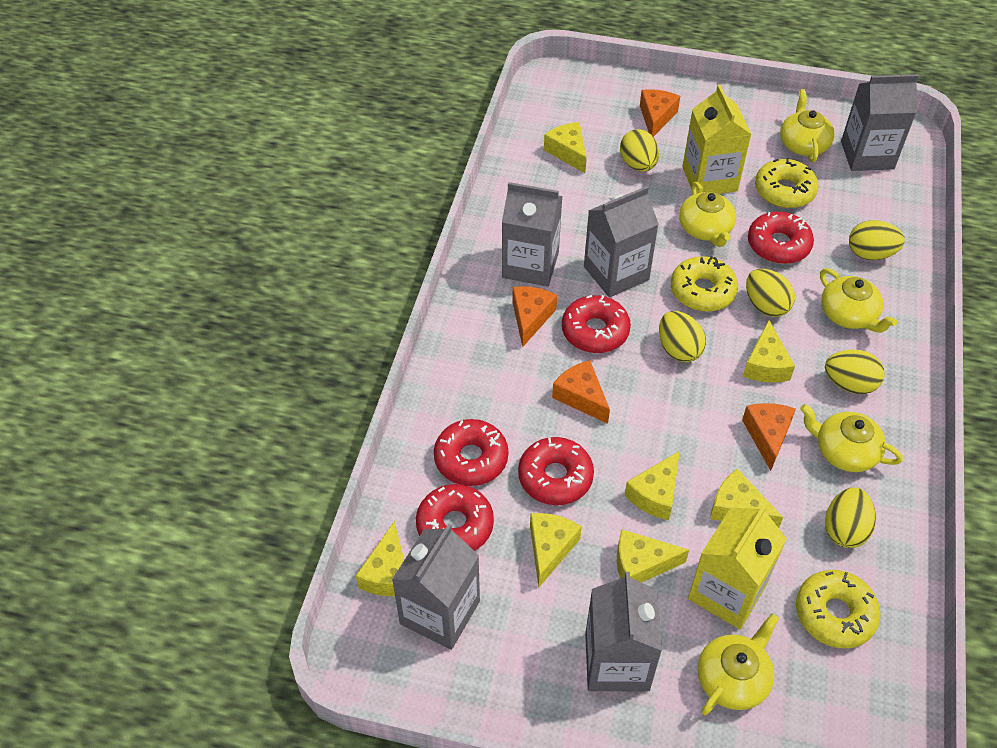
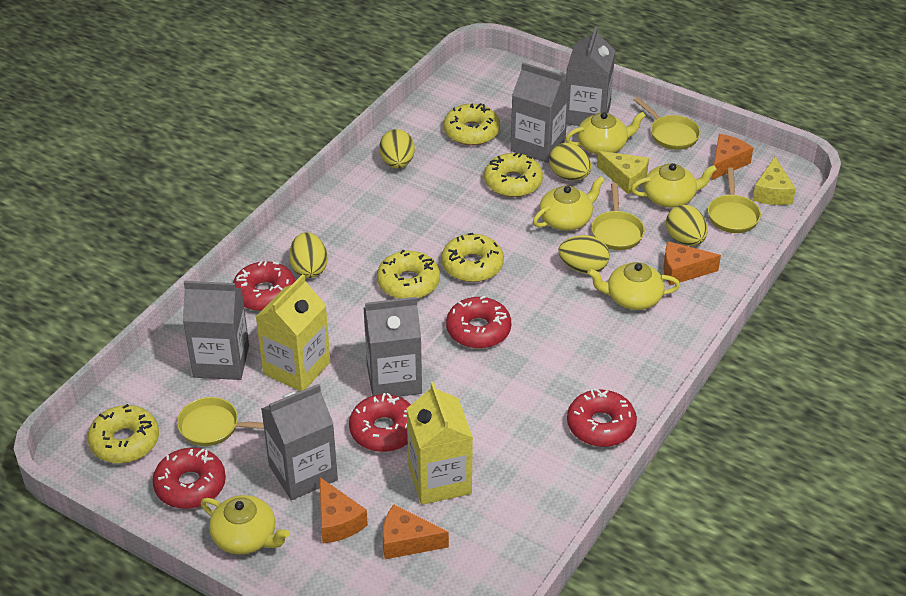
yellow cheese: [356,521,404,596] [530,513,582,587] [544,122,587,173] [617,529,689,583] [625,451,680,520] [710,469,783,528] [743,320,795,383] = 7 -> [597,151,649,194] [753,157,796,205] = 2
yellow donut: [671,256,738,312] [755,158,819,208] [796,570,881,649] = 3 -> [88,404,159,464] [377,250,440,299] [441,233,504,282] [444,103,500,146] [484,152,543,197] = 5
yellow egg: [620,129,659,172] [659,311,706,362] [746,269,795,317] [825,349,885,394] [825,487,876,548] [849,220,905,260] = 6 -> [289,232,328,278] [379,129,415,168] [549,143,591,181] [559,235,609,274] [666,205,707,246] = 5
yellow pan: none = 0 -> [177,397,264,446] [591,183,645,250] [634,97,701,150] [708,167,761,233] = 4

